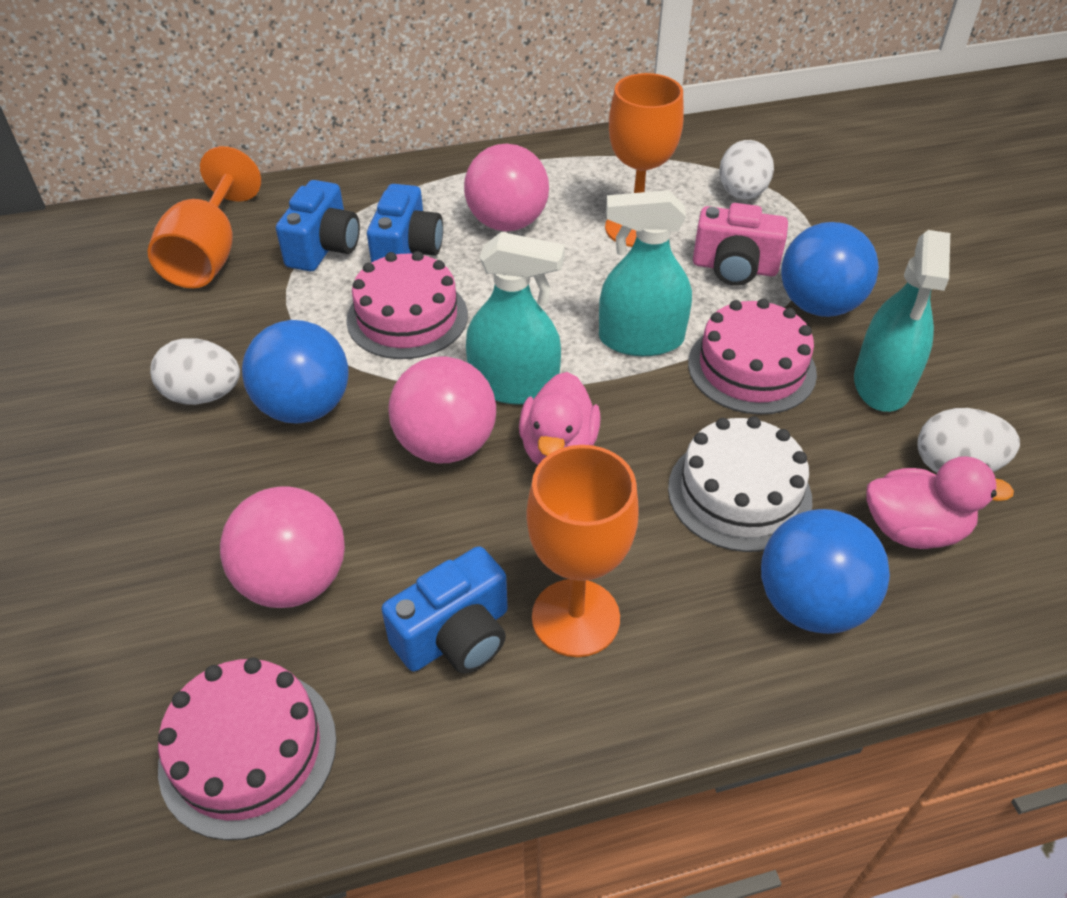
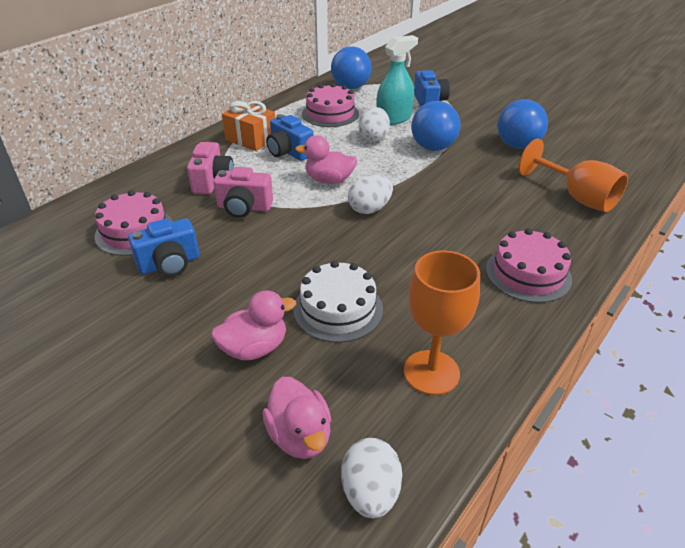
orange gift: none = 0 -> [222,101,275,151] = 1
orange goblet: [148,146,261,288] [526,445,639,657] [605,73,684,247] = 3 -> [404,250,480,395] [518,139,628,212] = 2
pink ball: [220,486,345,608] [388,356,496,463] [464,144,549,231] = 3 -> none = 0
pink camera: [693,203,788,286] = 1 -> [187,142,234,194] [213,167,273,218] = 2
pink duck: [519,372,601,465] [866,456,1014,549] = 2 -> [211,290,296,360] [263,377,331,459] [295,135,357,184] = 3
turquoise spray bottle: [466,232,565,405] [599,190,692,356] [854,230,950,412] = 3 -> [376,35,418,125] = 1

